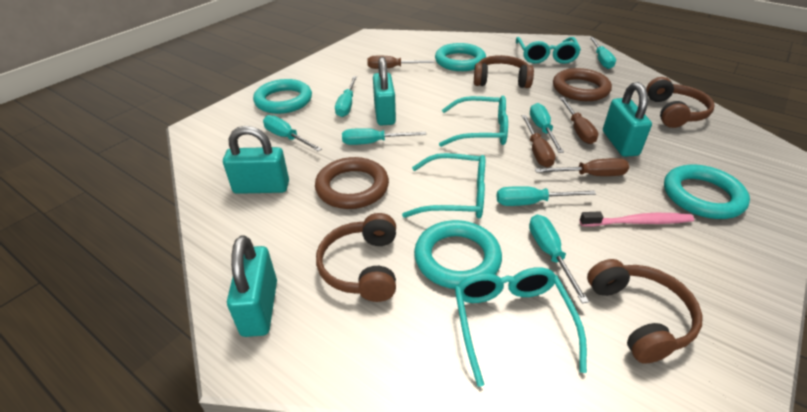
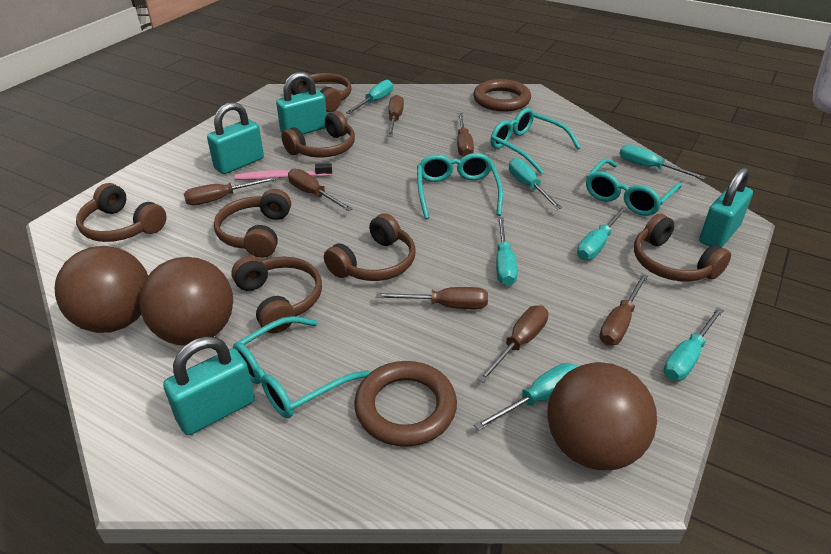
brown ball: none = 0 -> [55,246,148,333] [139,257,233,346] [547,362,657,470] = 3
brown headphones: [316,213,396,302] [474,55,534,88] [587,259,703,364] [646,77,715,128] = 4 -> [76,183,167,242] [214,189,291,258] [231,256,322,333] [281,111,355,158] [291,73,351,112] [324,213,416,281] [634,214,731,281] = 7
brown screwdriver: [367,56,434,69] [521,115,556,167] [535,158,629,176] [559,97,599,144] = 4 -> [184,177,277,205] [288,169,353,211] [376,287,488,309] [388,95,404,136] [457,113,474,157] [478,305,548,383] [599,274,648,346] = 7
turquoise ring: [253,79,312,114] [414,220,502,289] [435,43,486,71] [664,165,750,219] = 4 -> none = 0

